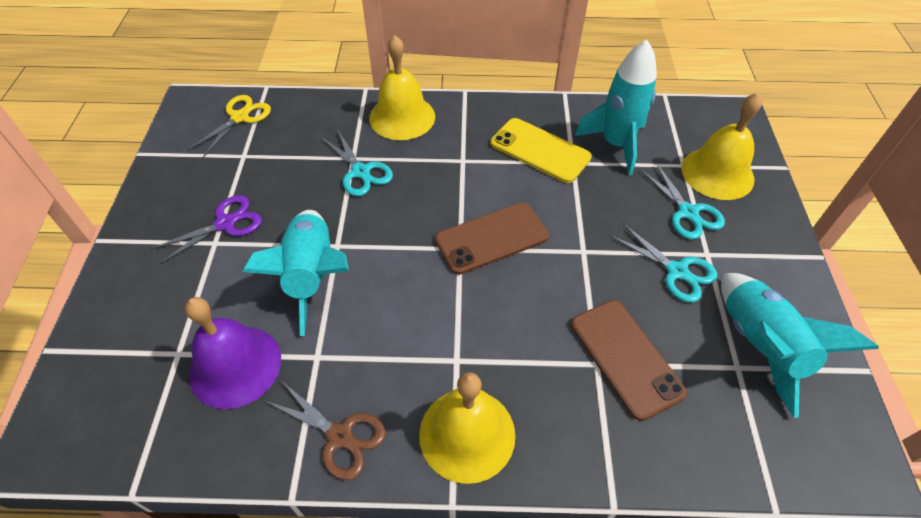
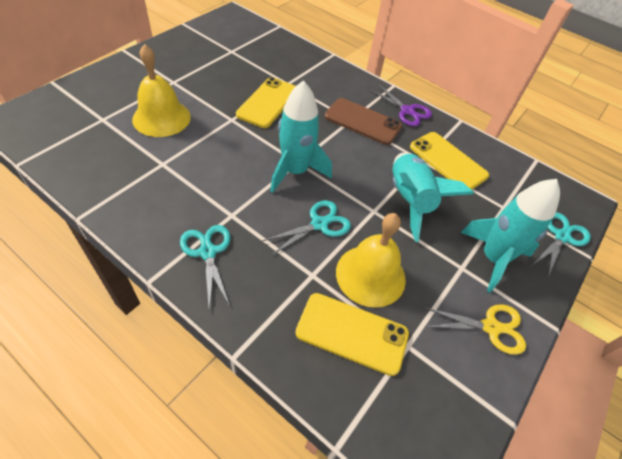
brown phone: [435,203,549,275] [571,300,687,421] = 2 -> [325,98,402,145] = 1
brown scissors: [265,381,386,480] = 1 -> none = 0
purple bell: [185,297,281,409] = 1 -> none = 0
yellow bell: [369,35,435,140] [419,372,516,484] [681,93,762,200] = 3 -> [132,44,191,137] [336,213,406,308] = 2
yellow phone: [491,118,592,183] = 1 -> [236,77,296,128] [295,293,409,376] [410,132,489,190] = 3

